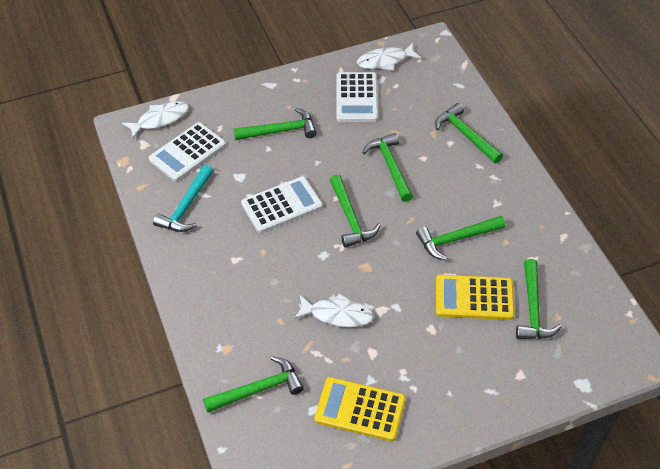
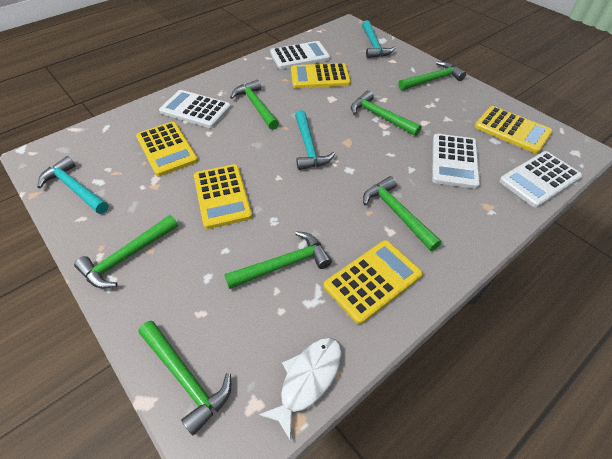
turquoise hammer: [153,165,213,232] = 1 -> [37,156,109,214] [295,110,335,170] [362,20,395,58] = 3
white calculator: [149,122,226,182] [241,176,323,233] [336,72,378,122] = 3 -> [159,90,231,128] [270,41,330,69] [432,134,480,189] [499,151,582,208] = 4
white fish: [122,101,189,139] [294,293,374,327] [357,43,421,70] = 3 -> [258,338,342,441] = 1
yellow calculator: [314,377,406,441] [436,275,515,320] = 2 -> [136,122,198,176] [194,164,252,229] [291,63,351,88] [324,240,423,324] [474,106,553,154] = 5

